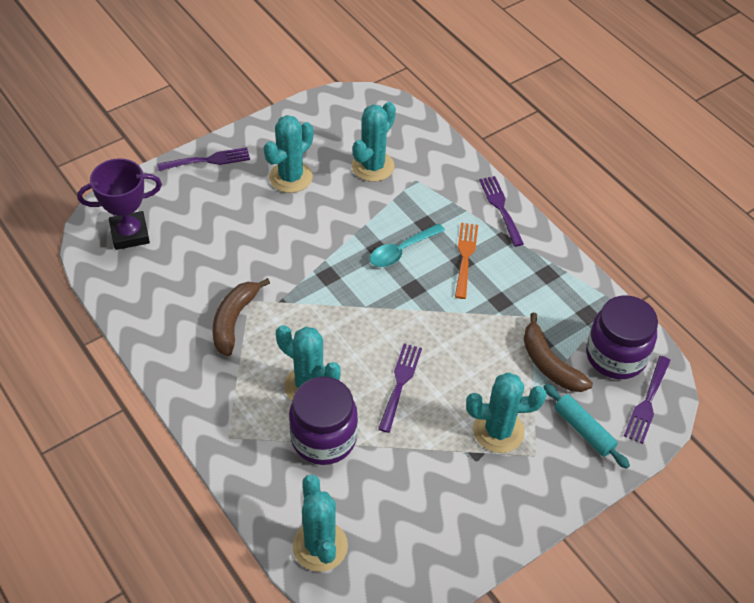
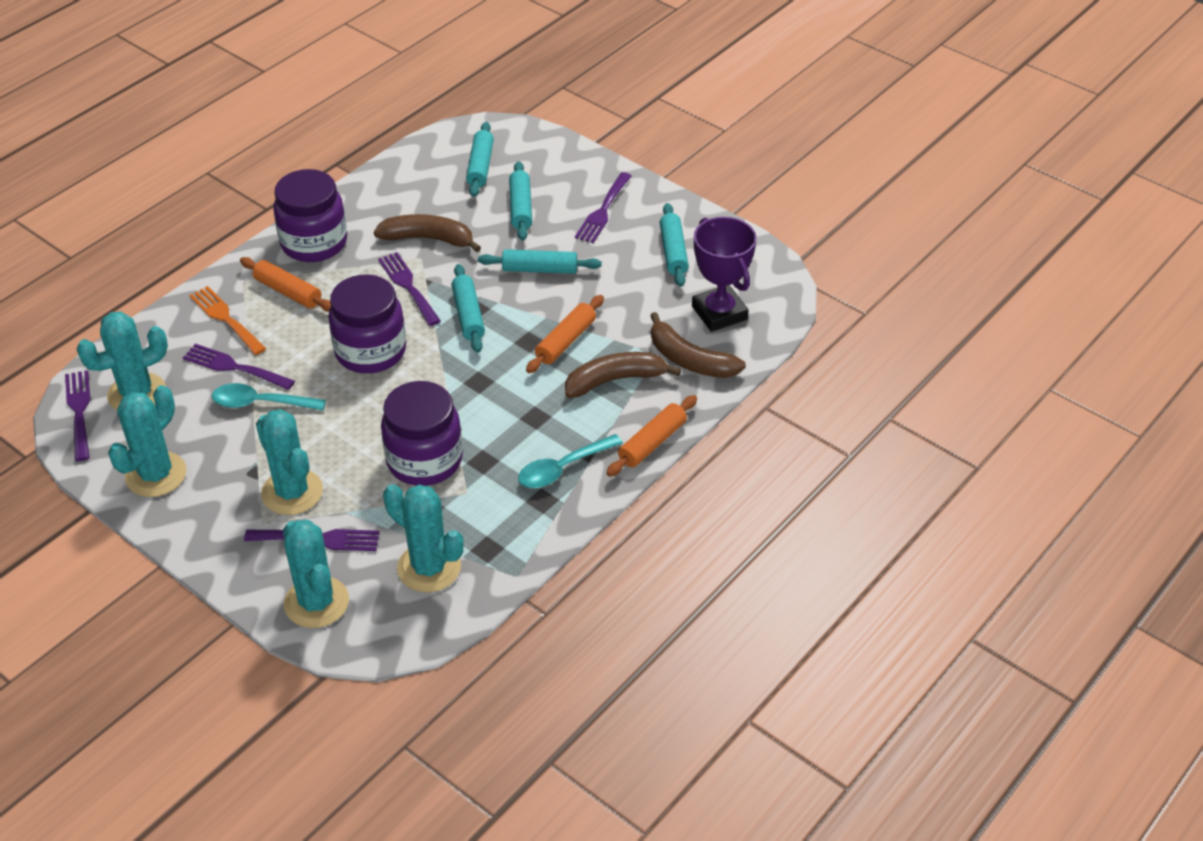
brown banana: [213,278,270,356] [523,313,593,392] = 2 -> [374,214,481,252] [565,352,681,398] [650,312,746,378] = 3
orange rolling pin: none = 0 -> [240,257,331,312] [526,295,604,373] [606,395,697,477] = 3
purple fork: [157,147,250,171] [378,343,422,433] [479,176,524,247] [624,356,671,444] = 4 -> [65,370,91,461] [183,344,295,390] [244,529,380,551] [378,252,441,326] [575,172,631,243] = 5
purple jar: [289,377,358,465] [586,295,658,379] = 2 -> [273,169,347,262] [328,275,406,373] [381,381,463,486] = 3
turquoise rolling pin: [543,384,630,469] = 1 -> [452,264,485,353] [466,122,494,197] [478,249,602,274] [509,161,532,240] [660,203,689,287] = 5
turquoise spoon: [370,223,445,267] = 1 -> [212,383,326,411] [518,434,623,488] = 2

